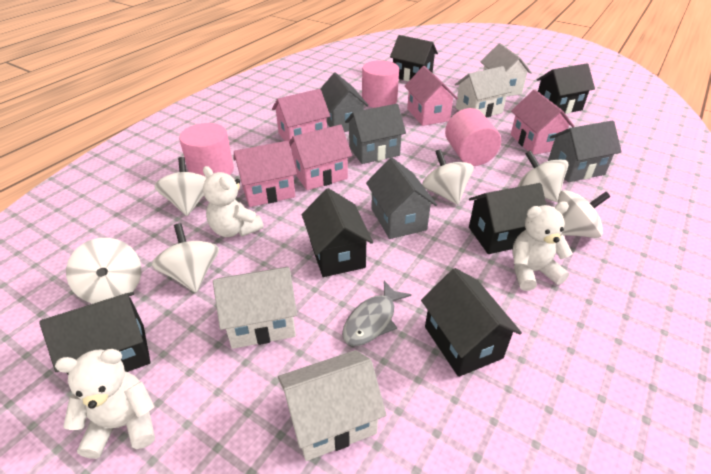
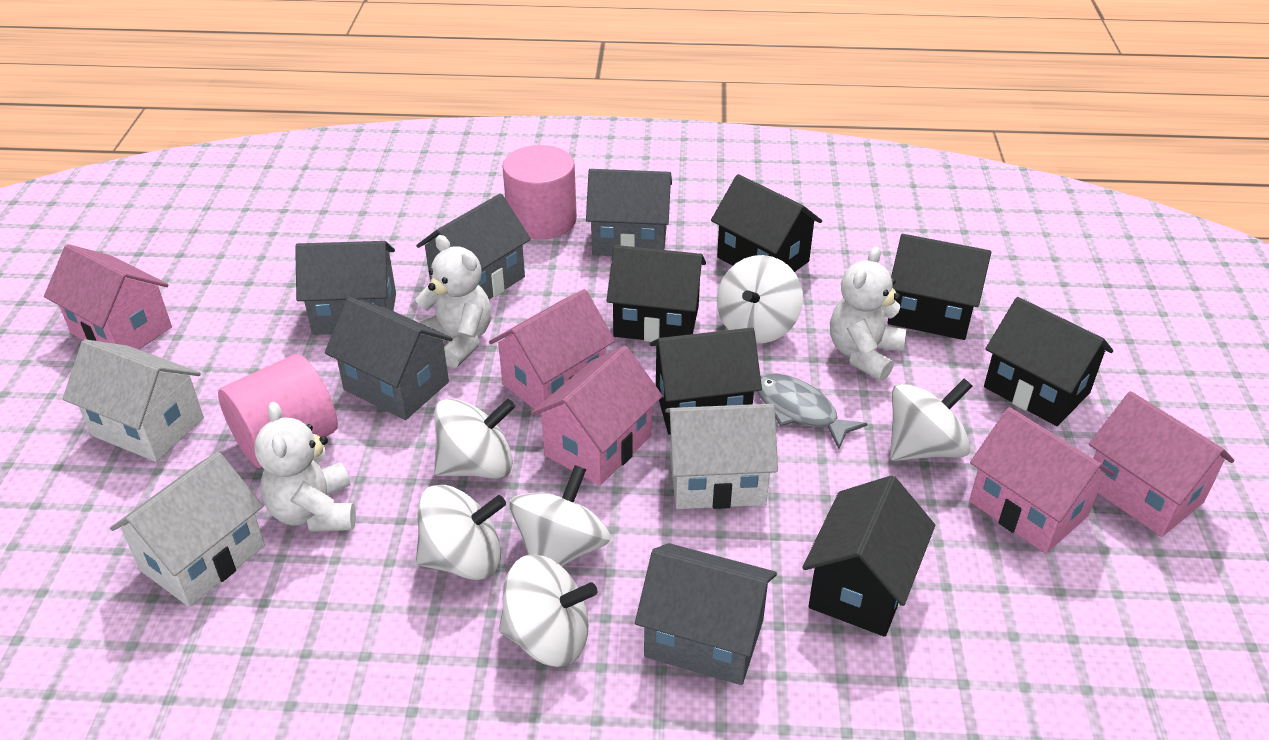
grey house: [321,72,369,132] [345,104,406,164] [366,157,437,239] [548,121,622,182] = 4 -> [295,241,396,335] [325,297,453,420] [416,194,531,300] [586,169,672,256] [635,543,777,685] = 5
pink cylinder: [179,123,234,177] [362,60,399,108] [445,108,501,166] = 3 -> [218,354,338,468] [502,145,577,240] = 2
white house: [213,267,297,349] [278,350,386,461] [455,66,512,118] [481,43,532,97] = 4 -> [63,339,204,462] [110,452,265,607] [665,404,778,509] = 3

